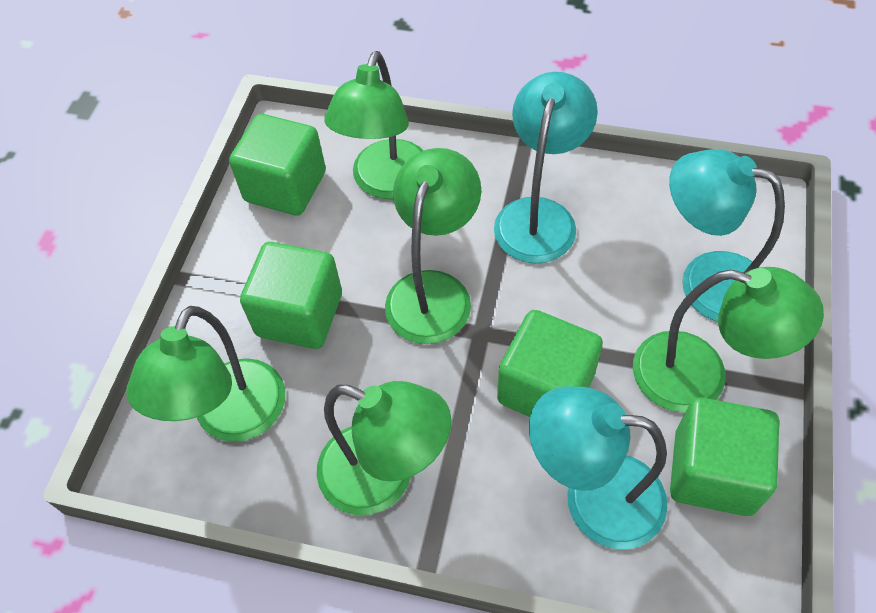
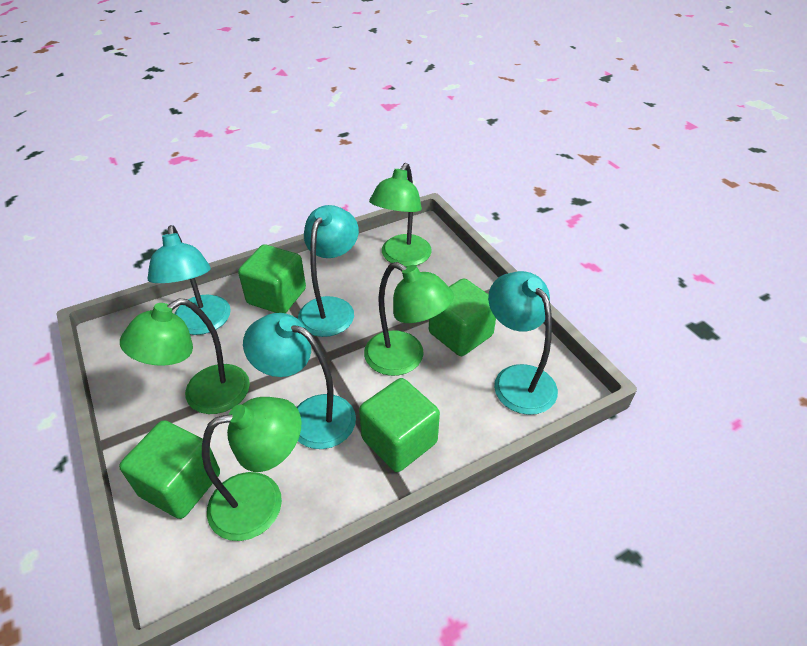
green lamp: [126,306,285,442] [317,381,451,515] [324,51,423,199] [385,148,481,344] [633,267,824,413] = 5 -> [120,299,250,414] [202,397,302,541] [364,262,454,376] [369,163,432,267] = 4
turquoise lamp: [494,72,598,264] [529,387,668,549] [669,149,785,322] = 3 -> [147,225,231,335] [243,313,356,449] [298,205,359,337] [488,271,558,415] = 4

